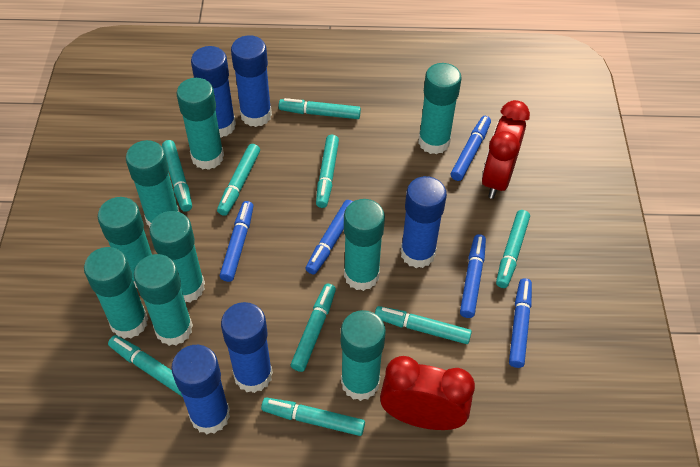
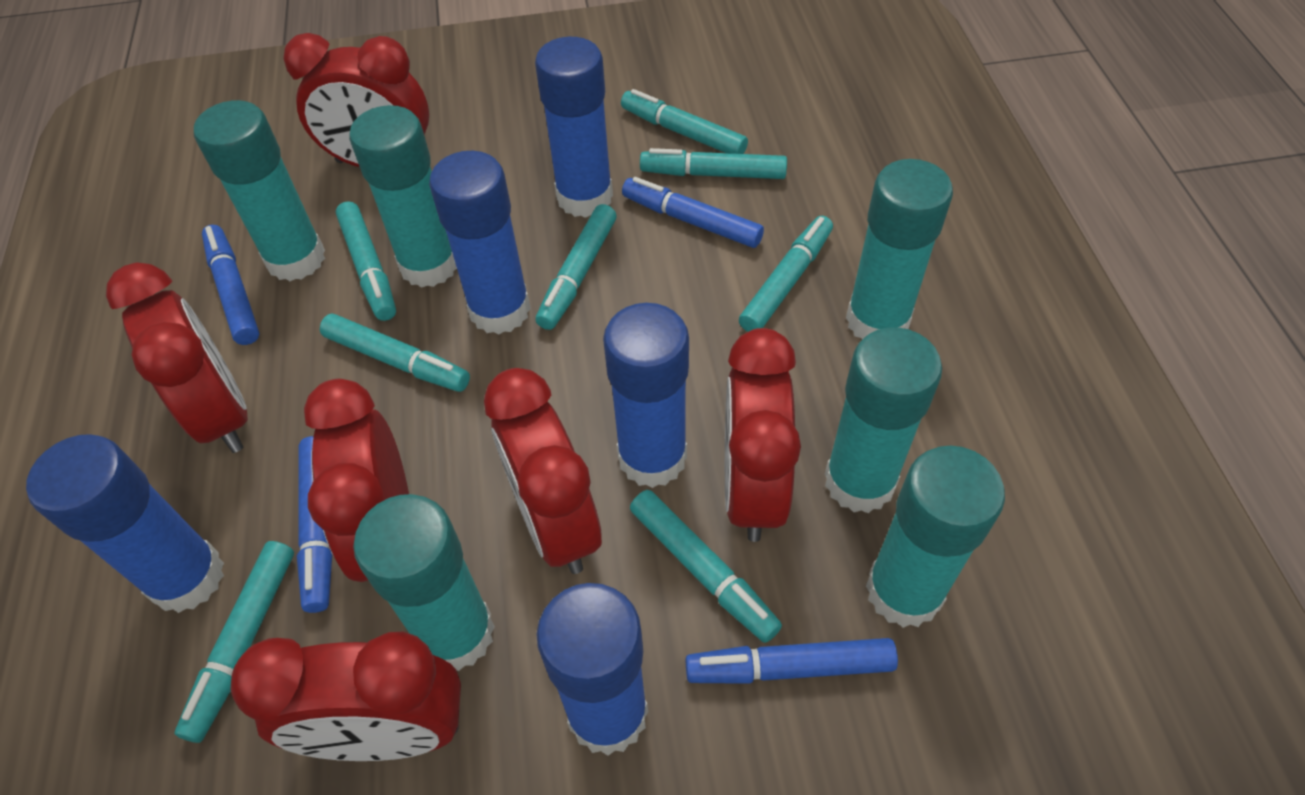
blue marker: [220,201,253,282] [305,200,353,274] [451,116,491,181] [460,234,486,318] [509,278,532,368] = 5 -> [202,225,259,345] [297,436,332,613] [622,177,764,248] [685,638,898,684] = 4
red clock: [380,356,475,430] [482,100,530,199] = 2 -> [106,262,248,453] [230,632,461,761] [283,33,429,167] [304,379,409,582] [484,368,602,574] [725,328,801,542] = 6
turquoise glue stick: [84,247,148,339] [98,197,152,289] [126,140,180,228] [134,254,193,346] [149,211,205,302] [177,78,224,170] [341,310,386,401] [344,199,385,291] [418,63,462,154] = 9 -> [194,100,325,281] [349,105,457,288] [353,494,495,671] [825,327,942,513] [846,159,953,339] [866,446,1005,628] = 6
turquoise marker: [108,335,183,397] [162,140,192,212] [217,144,260,216] [261,397,365,436] [279,98,361,119] [290,284,336,372] [316,135,339,208] [375,306,472,344] [496,210,530,288] = 9 -> [175,541,294,743] [320,314,470,392] [336,201,396,321] [535,204,617,330] [621,89,748,154] [630,490,782,643] [640,148,787,179] [739,216,833,332] = 8

